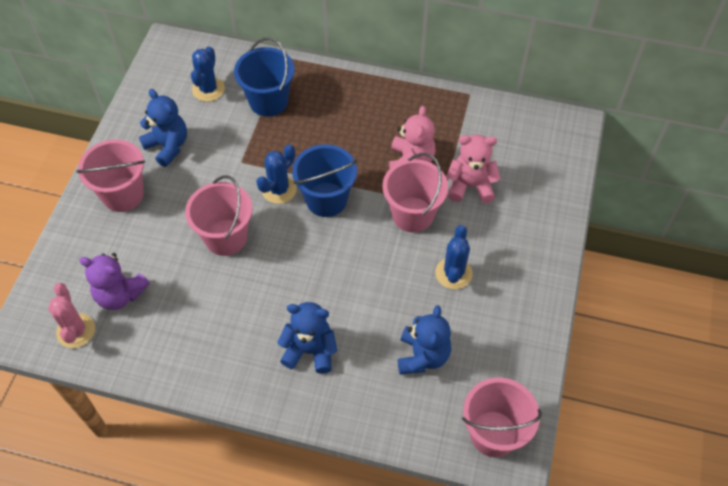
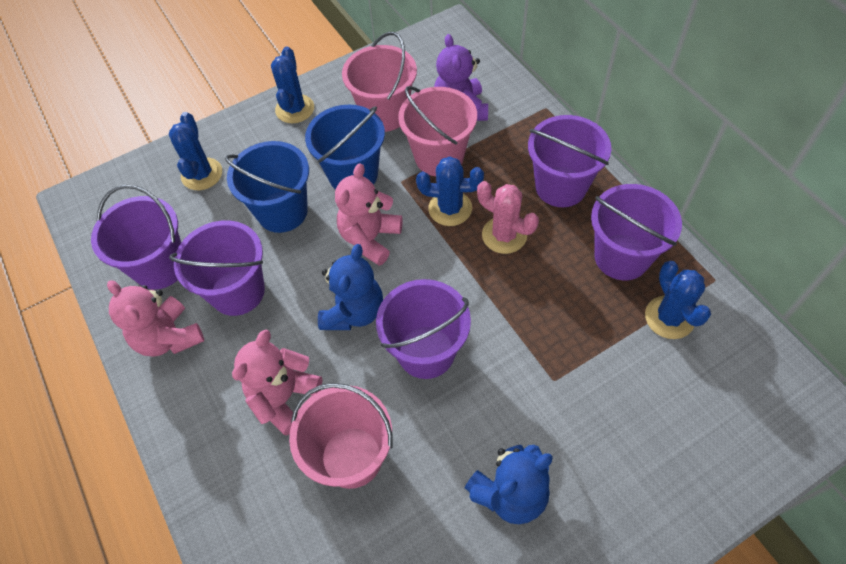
blue cactus: [191,46,225,102] [256,144,297,204] [435,225,473,289] = 3 -> [169,112,222,190] [271,47,314,123] [416,156,484,226] [645,261,711,339] = 4
blue teddy bear: [139,89,187,167] [277,302,337,374] [398,305,451,375] = 3 -> [318,244,383,330] [465,445,553,524] = 2
pink bucket: [76,139,145,212] [185,175,253,256] [382,153,448,233] [462,378,542,457] = 4 -> [289,383,393,489] [342,32,417,132] [398,86,477,176] = 3
pink teddy bear: [389,106,436,168] [446,135,501,203] = 2 -> [107,280,204,357] [232,330,322,435] [335,163,403,266] = 3
purple bucket: none = 0 -> [91,185,181,289] [169,220,265,316] [376,279,471,379] [528,115,611,207] [591,184,682,280] = 5

